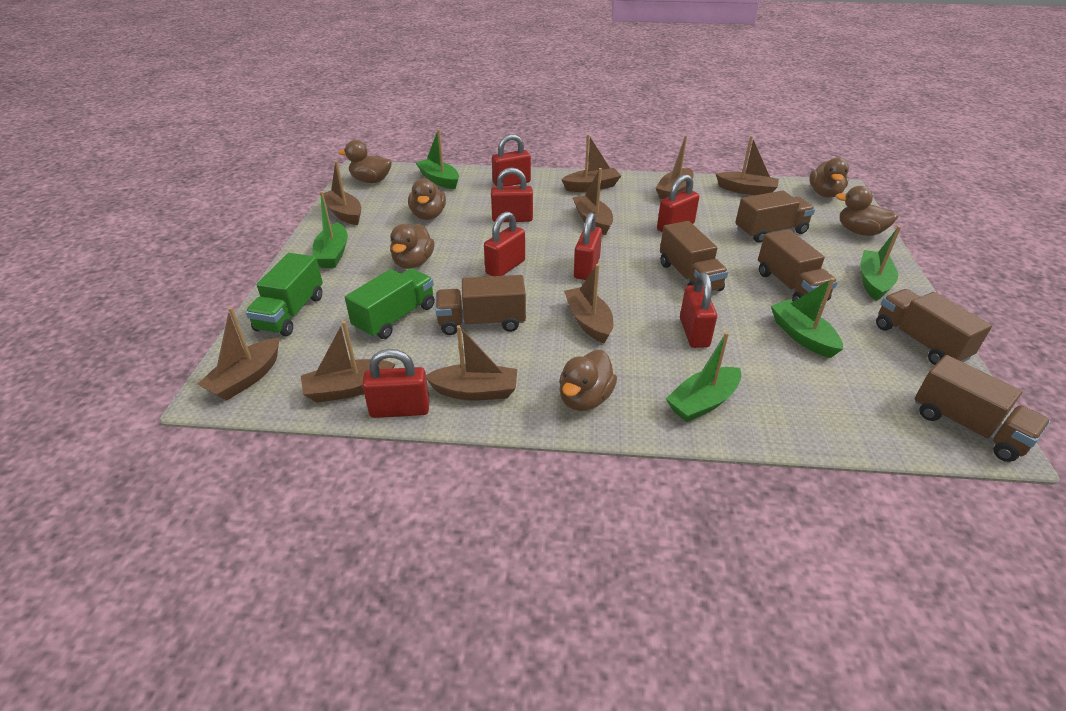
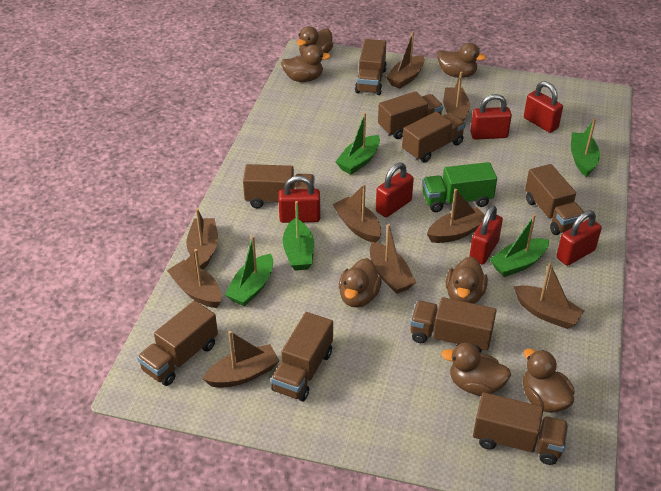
brown duck: [339,140,392,183] [390,224,435,269] [408,178,446,220] [559,350,617,411] [809,158,849,198] [835,186,899,236] = 6 -> [281,45,331,82] [296,26,333,56] [339,258,382,308] [437,43,486,78] [441,343,511,396] [446,257,488,304] [523,349,575,413] = 7
brown truck: [435,275,526,335] [660,221,728,292] [735,190,815,243] [758,229,838,301] [876,289,992,365] [915,355,1050,462] = 6 -> [137,301,218,386] [243,164,315,208] [271,312,333,401] [355,39,387,95] [378,91,443,139] [402,112,466,163] [410,297,497,353] [473,392,568,465] [525,164,584,235] = 9
green truck: [245,253,323,336] [345,268,435,339] = 2 -> [422,162,497,212] = 1
red padlock: [362,349,430,418] [484,211,525,276] [491,167,533,222] [492,134,531,186] [574,212,602,280] [657,174,700,232] [680,272,717,348] = 7 -> [278,176,320,223] [376,163,414,217] [469,206,503,265] [470,94,512,140] [524,81,563,133] [556,210,602,266] = 6

